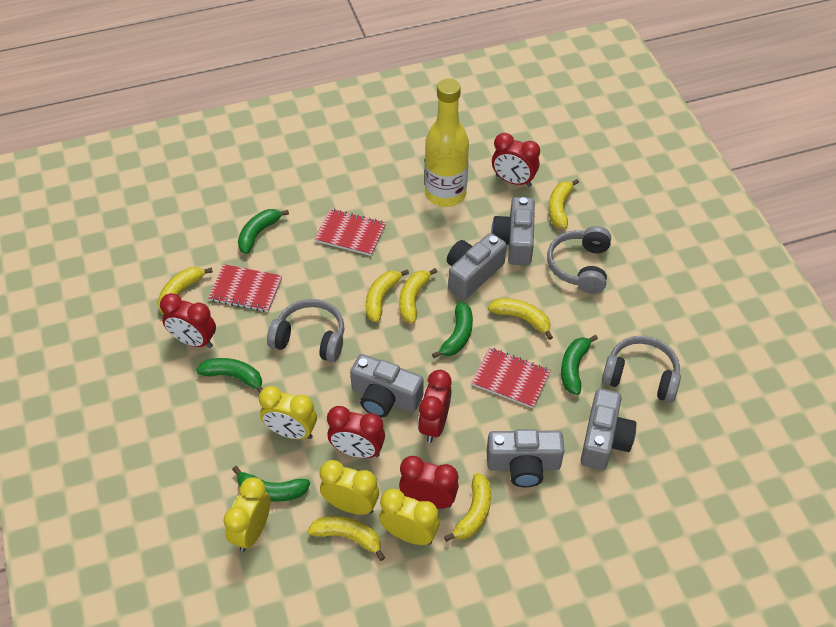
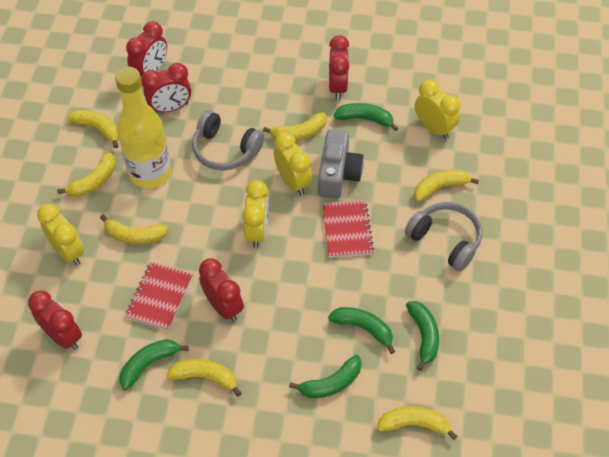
grey camera: [350,354,423,417] [447,233,507,299] [487,429,564,487] [491,197,535,265] [580,388,636,470] = 5 -> [318,129,364,199] = 1
grey headphones: [267,299,344,362] [547,226,611,294] [602,336,681,403] = 3 -> [192,110,264,171] [405,202,482,271] = 2
red notebook: [208,264,282,312] [315,209,386,256] [471,347,551,408] = 3 -> [125,262,193,331] [322,200,374,258] = 2

